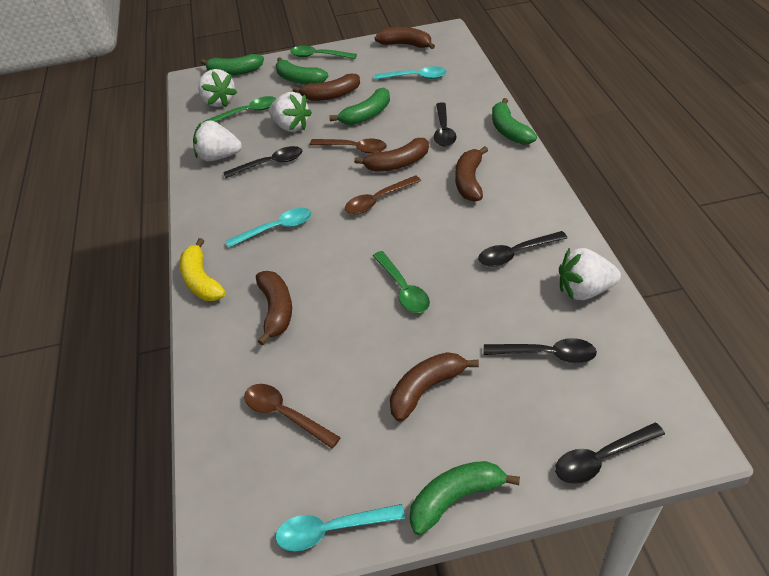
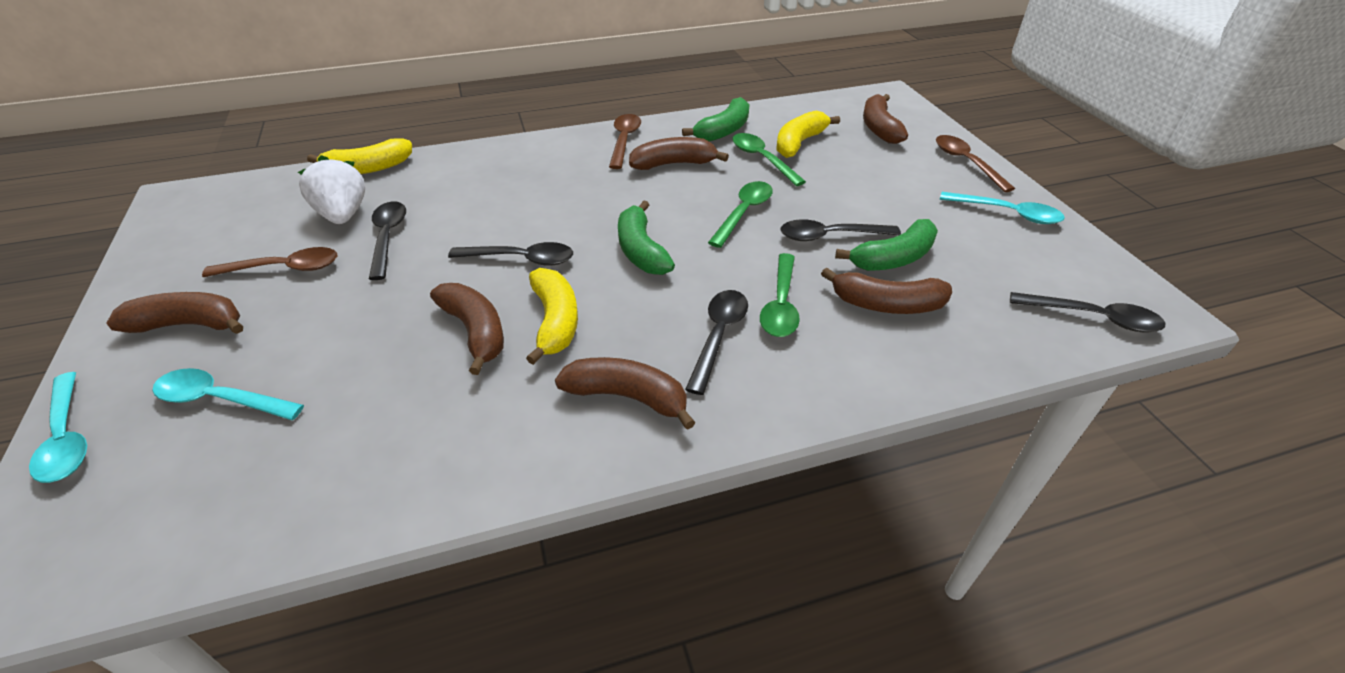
green banana: [201,54,264,75] [276,57,328,85] [329,87,390,125] [409,461,520,535] [492,98,537,145] = 5 -> [618,200,675,275] [682,97,750,141] [835,219,938,271] = 3
white strawberry: [193,120,242,161] [198,69,237,107] [269,92,312,132] [559,248,621,300] = 4 -> [298,155,365,224] = 1
yellow banana: [180,238,226,301] = 1 -> [307,138,412,174] [526,268,578,365] [776,111,840,158] = 3

